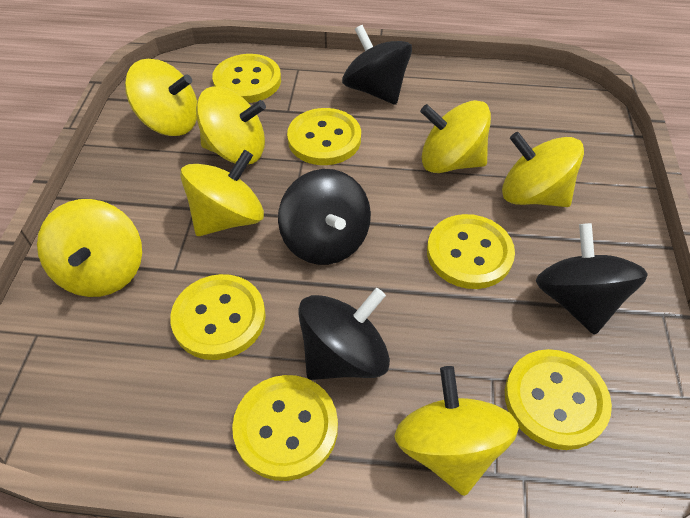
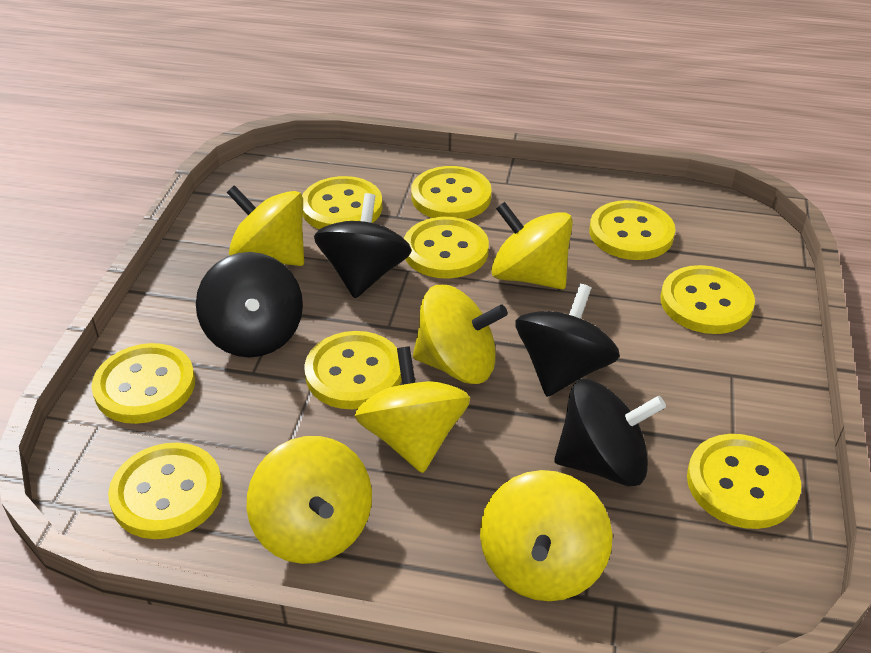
yellow button: [170,274,266,360] [212,54,281,103] [232,375,338,481] [287,108,361,165] [427,214,515,289] [505,349,612,450] = 6 -> [91,343,195,424] [108,442,223,539] [302,176,382,229] [304,331,402,409] [404,217,489,279] [411,166,492,220] [589,200,675,260] [661,265,755,334] [687,434,801,529] = 9
yellow spinning top: [37,199,142,297] [125,59,197,136] [180,150,264,236] [196,86,266,164] [394,366,519,496] [420,100,491,173] [502,132,584,207] = 7 -> [227,185,304,266] [247,436,372,564] [354,347,470,473] [413,285,508,384] [480,470,612,601] [491,202,573,289] = 6

